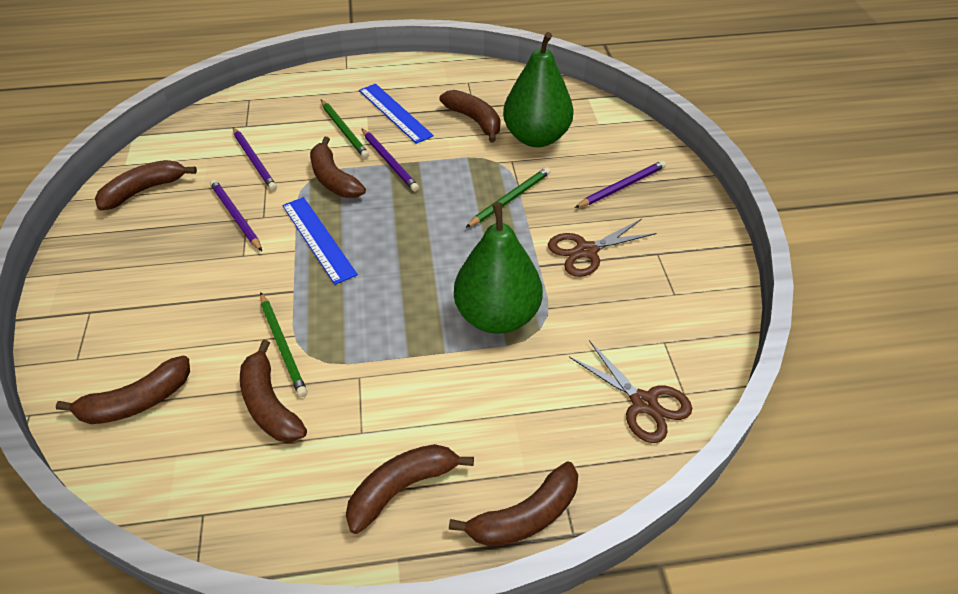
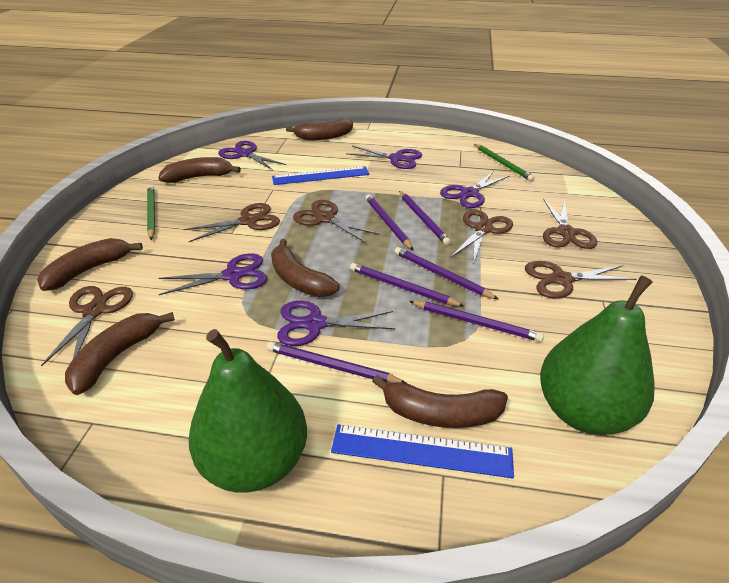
brown banana: [56,356,190,424] [95,160,197,210] [240,340,307,442] [310,137,366,198] [346,444,474,534] [439,90,500,142] [449,461,578,547] = 7 -> [37,238,143,291] [65,312,175,395] [158,157,241,183] [271,239,340,297] [286,119,353,140] [372,375,508,428] = 6
brown scissors: [548,219,657,277] [569,340,692,443] = 2 -> [41,286,133,367] [183,203,280,242] [293,200,380,243] [451,210,513,265] [525,261,637,298] [543,199,597,249] = 6
green pencil: [260,292,308,397] [321,100,369,159] [466,167,551,228] = 3 -> [147,185,155,240] [474,144,535,181] = 2
purple pencil: [210,179,262,251] [233,127,277,191] [361,128,419,192] [575,160,666,208] = 4 -> [267,342,406,383] [350,263,464,306] [365,194,413,250] [394,247,499,300] [399,191,451,245] [409,301,544,342] = 6
purple scissors: none = 0 -> [159,253,267,295] [218,141,286,170] [277,301,395,346] [346,146,422,169] [440,171,510,208] = 5

